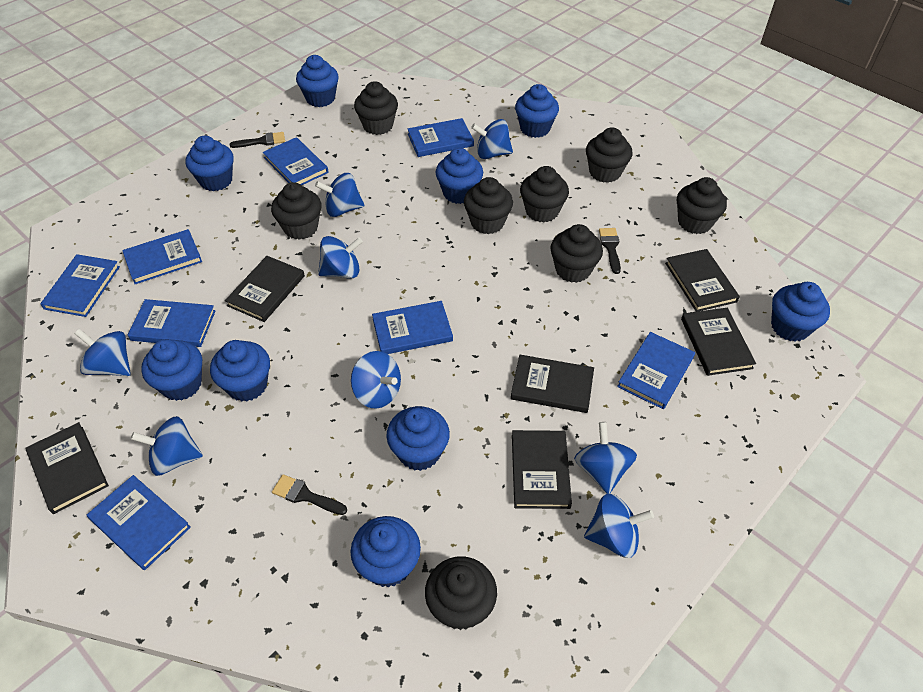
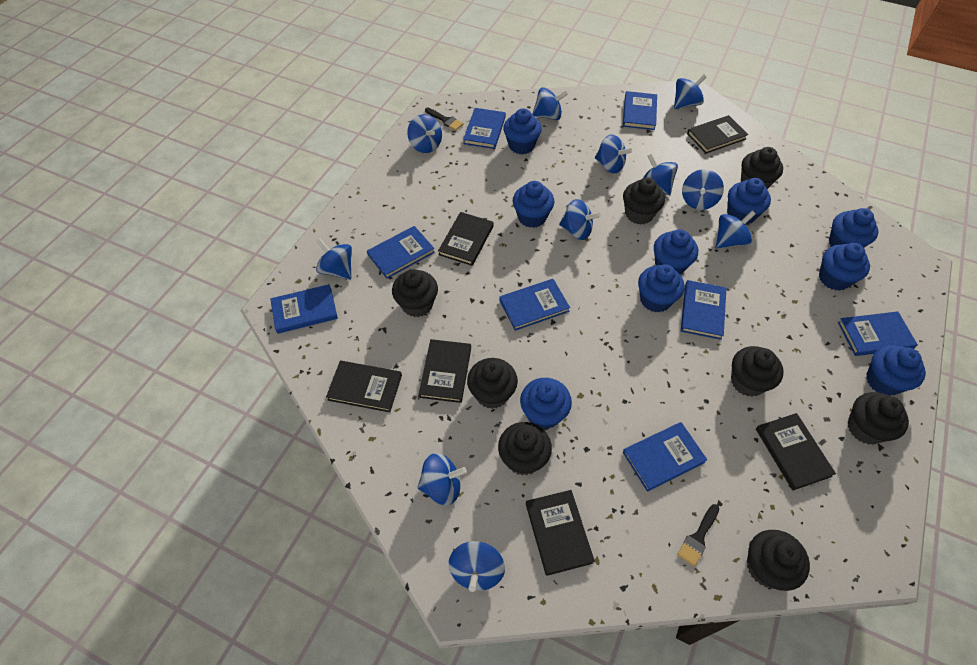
black brush: [230,132,285,148] [272,474,347,515] [599,228,621,274] = 3 -> [425,108,464,131] [677,504,719,567] = 2
blue spinning top: [74,329,131,376] [131,416,203,476] [315,173,365,217] [318,236,363,279] [351,351,401,409] [471,119,513,159] [574,422,637,494] [584,494,654,558] = 8 -> [316,238,352,280] [407,114,442,153] [417,453,467,506] [449,541,505,592] [532,87,568,120] [559,199,601,240] [595,135,632,173] [643,153,678,195] [674,74,706,109] [682,169,724,210] [716,211,756,248] = 11

